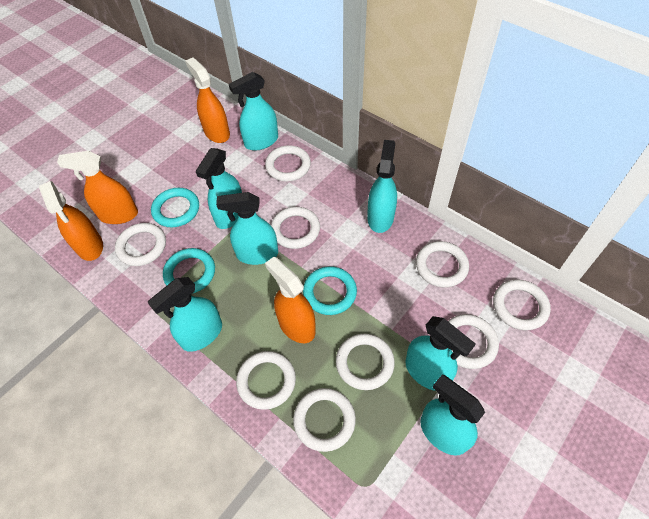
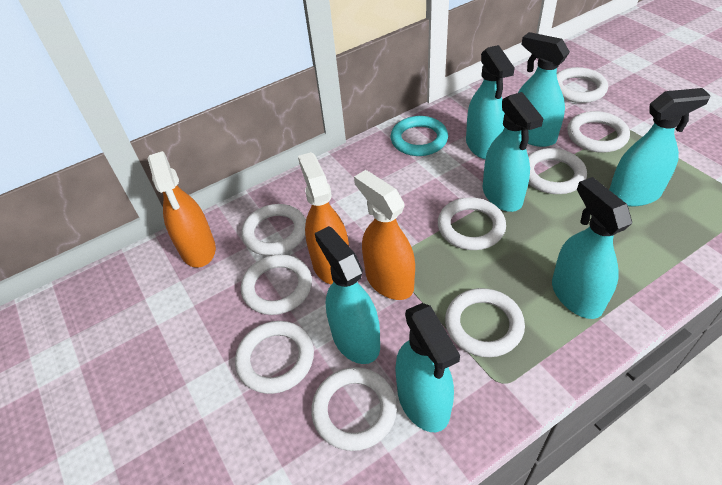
orange spray bottle: [39,181,103,261] [57,151,138,224] [185,58,230,143] [265,257,316,343] = 4 -> [148,151,216,268] [298,152,349,284] [354,170,415,300] = 3
turquoise ring: [151,188,199,227] [163,248,215,293] [303,266,357,315] = 3 -> [391,116,448,156] = 1

